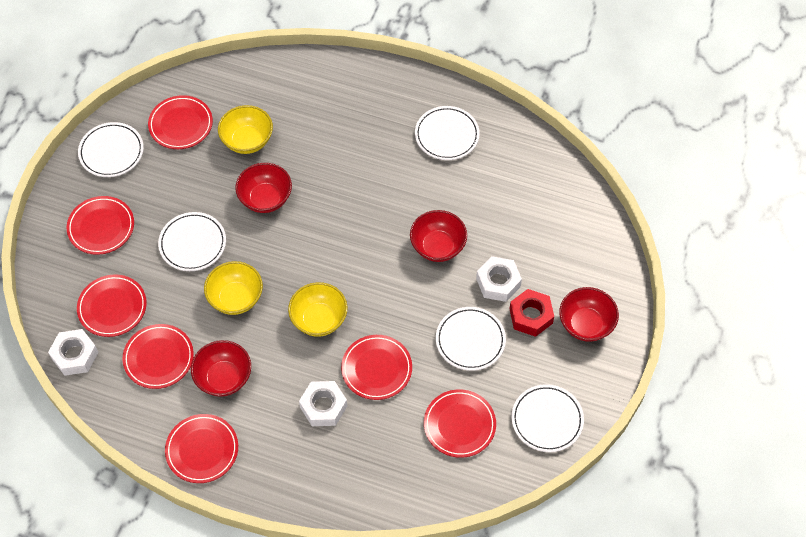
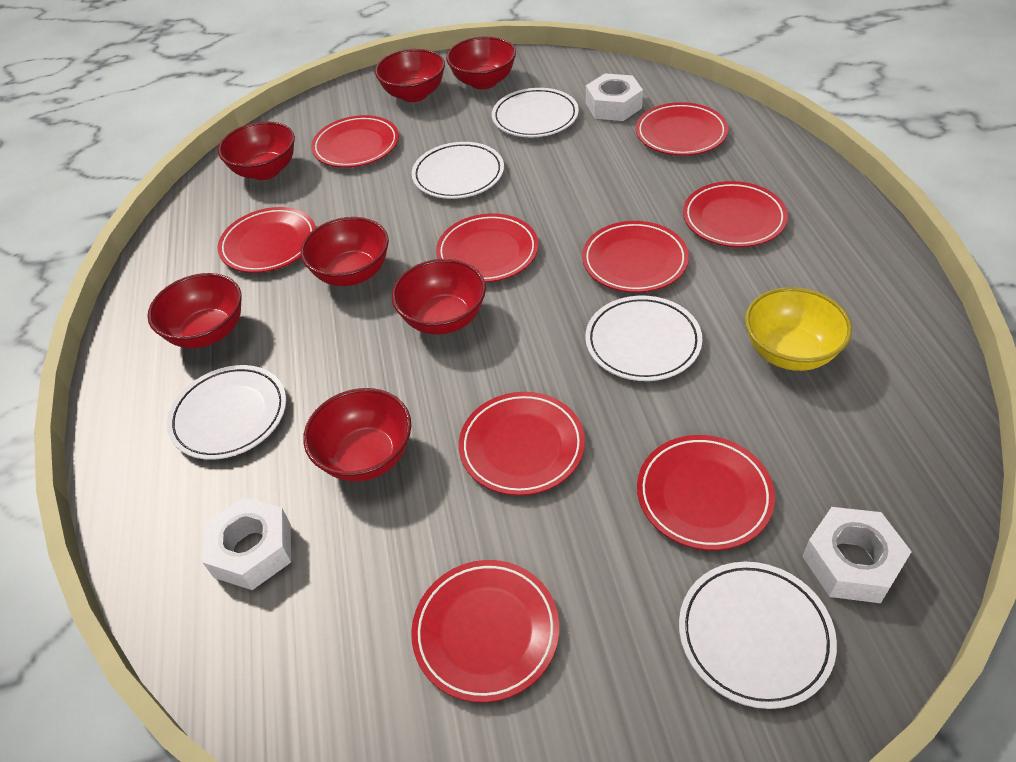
red bowl: [191,340,251,397] [235,163,292,213] [410,210,467,262] [559,287,619,342] = 4 -> [147,273,242,348] [218,121,295,180] [300,217,389,286] [303,388,411,481] [375,49,445,102] [392,259,486,335] [446,36,516,90] = 7
red nut: [510,289,554,337] = 1 -> none = 0
red plate: [67,196,134,255] [77,275,147,337] [123,324,194,389] [148,95,213,149] [165,414,238,483] [341,335,412,400] [424,389,496,458] = 7 -> [218,207,316,273] [311,115,399,168] [411,560,559,703] [436,213,538,282] [459,392,585,496] [582,221,689,293] [636,102,728,156] [637,435,775,551] [683,181,788,247] = 9
yellow bowl: [204,261,263,315] [218,105,273,154] [288,282,348,337] = 3 -> [745,287,852,371] = 1

